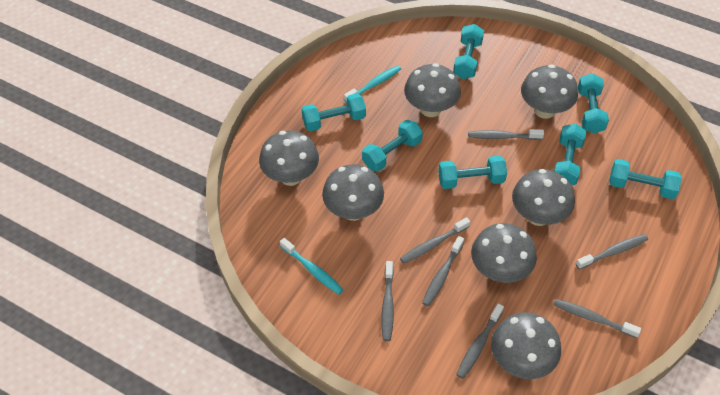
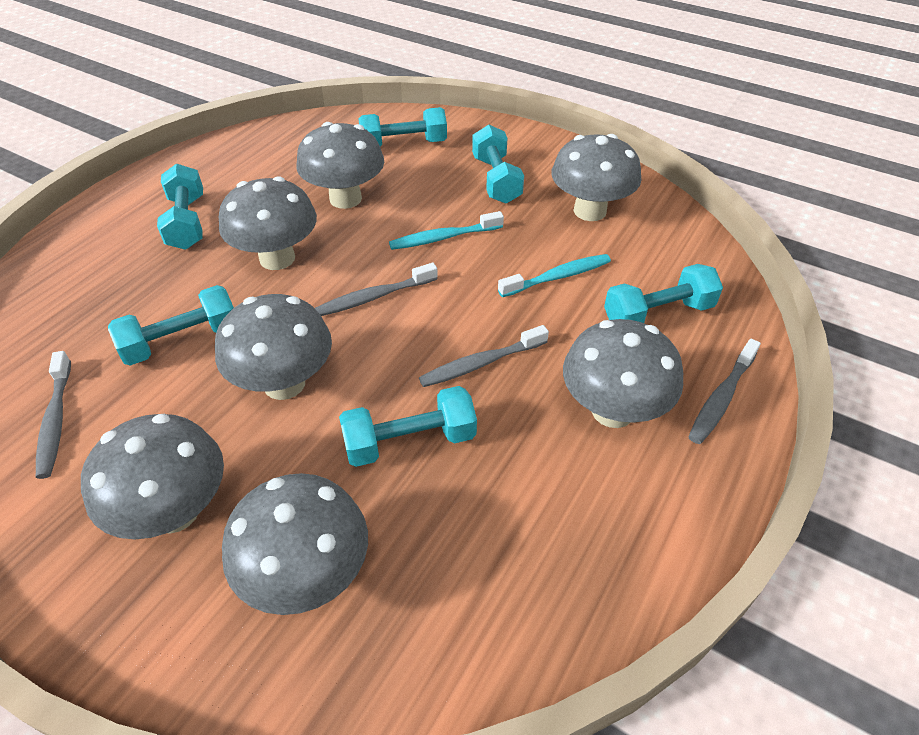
grey toothbrush: [382,261,394,341] [400,217,470,264] [422,236,464,307] [456,303,504,379] [468,129,544,140] [553,299,641,338] [576,234,648,269] = 7 -> [36,351,71,479] [315,263,438,316] [419,325,549,387] [688,339,761,444] = 4
turquoise dumbbell: [302,93,366,132] [362,120,423,171] [438,156,507,189] [453,24,484,79] [554,124,586,185] [578,73,609,134] [609,159,682,199] = 7 -> [108,285,234,366] [157,163,203,250] [339,386,477,467] [358,107,447,147] [472,125,524,204] [604,264,723,323] = 6

